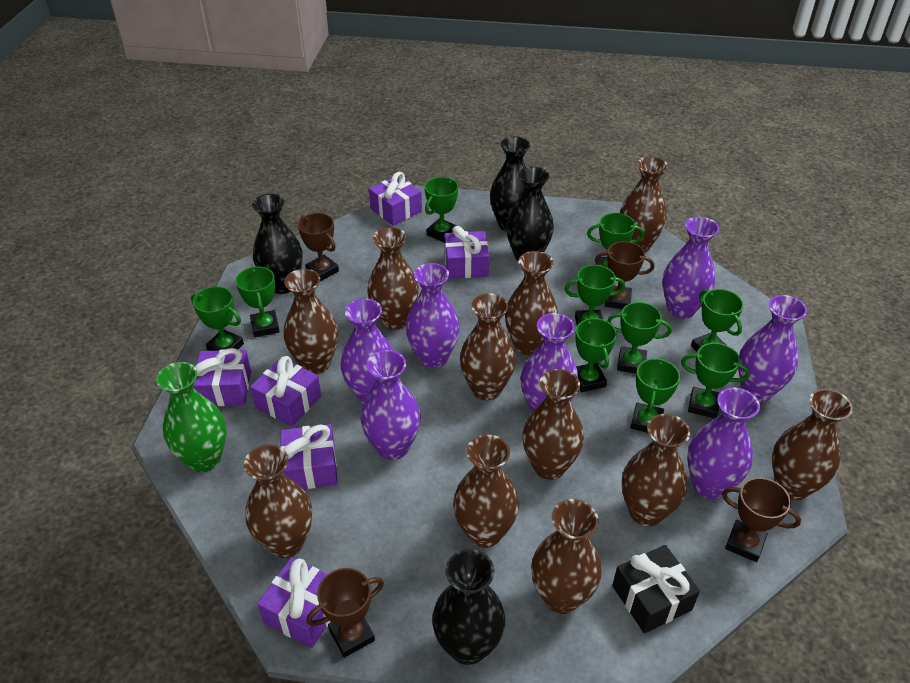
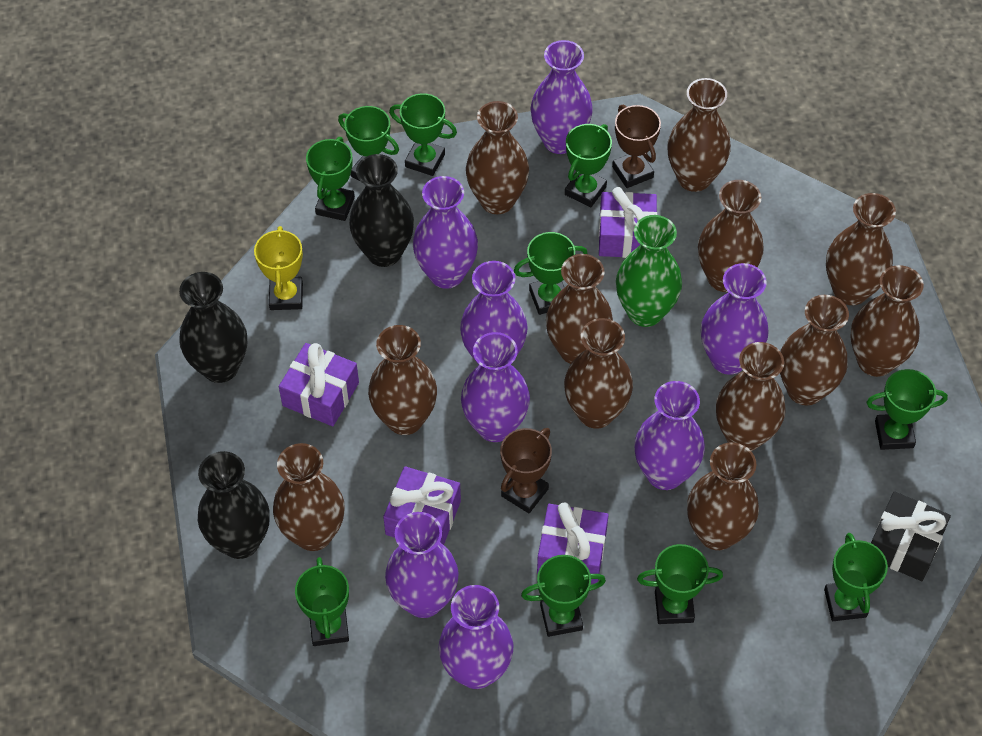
black vase: [252,194,303,294] [432,549,505,665] [490,137,530,232] [506,167,554,261] = 4 -> [179,272,247,383] [198,451,269,559] [349,154,414,267] = 3
brown trophy: [298,213,339,281] [306,568,384,658] [595,241,654,309] [722,477,801,562] = 4 -> [500,428,552,513] [612,105,661,188] = 2
brown vase: [244,444,313,558] [283,269,338,374] [367,227,419,330] [453,434,519,548] [460,293,516,400] [505,251,558,355] [523,369,584,480] [531,499,601,614] [619,156,668,253] [622,414,690,526] [772,389,853,500] = 11 -> [273,443,345,551] [368,325,437,435] [466,101,529,214] [546,254,613,364] [564,318,633,429] [667,78,731,192] [687,443,759,550] [698,180,764,292] [716,342,786,451] [780,295,849,406] [826,193,896,305] [850,265,924,377] = 12
purple gift: [193,348,251,406] [250,356,321,426] [257,557,331,648] [280,424,337,489] [369,172,422,226] [445,226,489,279] = 6 -> [279,343,359,426] [383,466,461,545] [537,502,609,584] [599,187,657,258] = 4
purple vase: [341,298,394,404] [361,350,421,460] [406,263,460,368] [521,313,578,412] [663,217,719,319] [687,388,760,499] [738,295,807,402] = 7 -> [385,512,459,618] [413,176,478,289] [439,585,514,689] [460,261,528,365] [461,332,530,442] [530,40,593,154] [635,381,705,490] [701,263,769,375] = 8
yellow trophy: none = 0 -> [254,226,303,310] = 1

